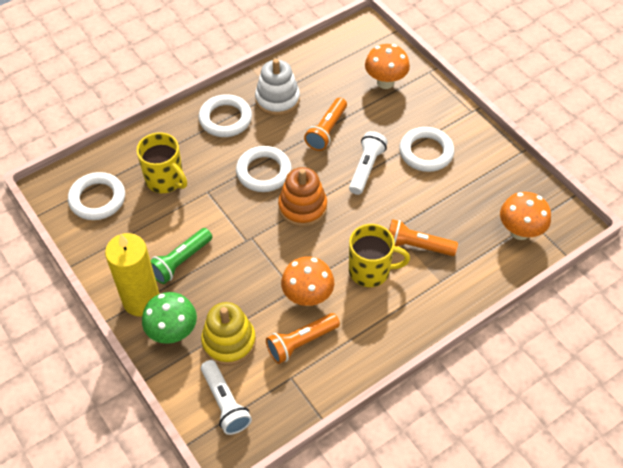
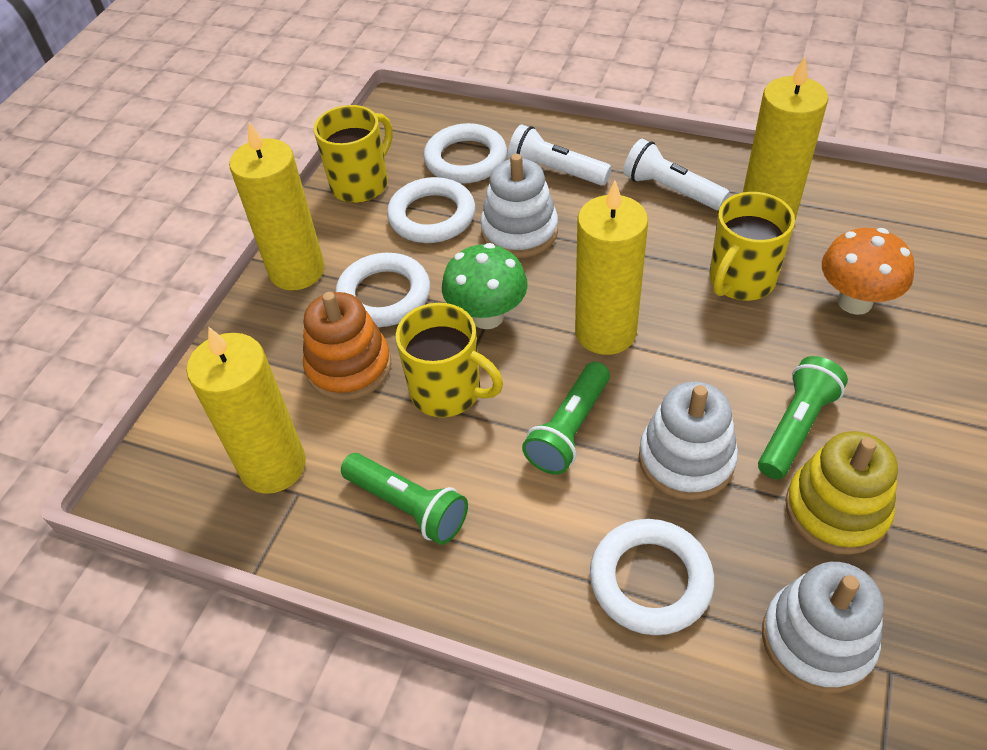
green flashlight: [150,228,212,284] = 1 -> [341,453,468,545] [522,362,610,475] [758,356,848,479] = 3
orange flashlight: [266,313,340,364] [304,98,347,151] [389,219,458,256] = 3 -> none = 0
orange mushroom: [281,256,334,306] [365,44,410,89] [500,192,551,240] = 3 -> [822,228,915,315] = 1
white stacking toy: [255,59,300,116] = 1 -> [480,154,558,258] [639,382,738,500] [762,562,883,694] = 3
yellow candle: [105,233,160,316] = 1 -> [187,327,306,494] [229,122,325,290] [575,181,648,355] [743,57,828,219] = 4
yellow mug: [136,132,187,193] [349,224,410,287] = 2 -> [314,105,393,203] [396,303,503,417] [710,192,795,301] = 3

